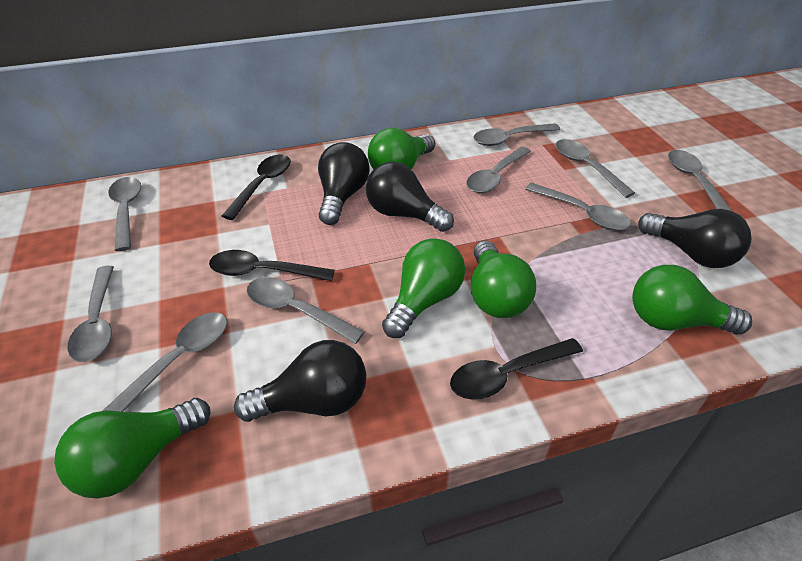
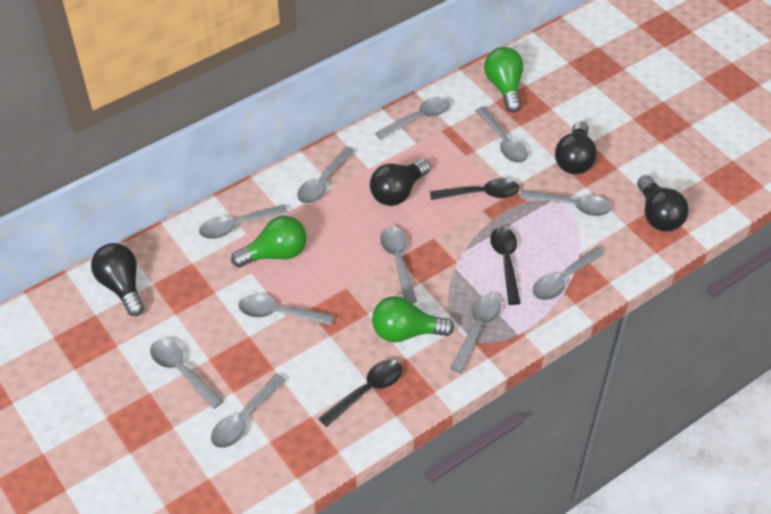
green light bulb: [54,398,210,499] [368,128,435,170] [382,238,465,338] [471,241,536,318] [632,265,752,335] = 5 -> [231,216,307,267] [372,296,454,342] [484,47,523,113] = 3
grey spoon: [67,266,114,362] [102,312,227,412] [108,177,141,251] [247,277,365,344] [466,147,531,193] [473,123,561,146] [525,183,631,231] [556,139,635,198] [668,150,732,211] = 9 -> [150,339,224,409] [199,205,288,239] [211,374,286,448] [238,294,334,325] [297,146,355,204] [375,97,450,140] [380,227,417,303] [450,294,501,373] [475,107,528,163] [520,190,611,216] [532,247,605,300] = 11

